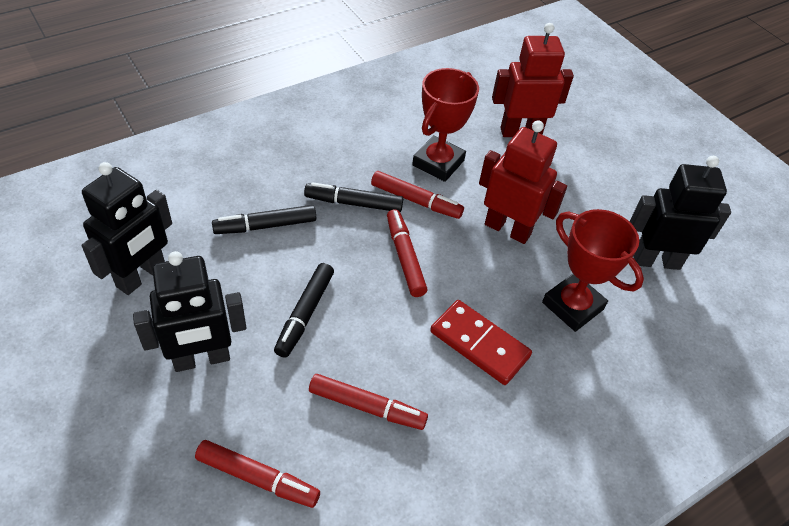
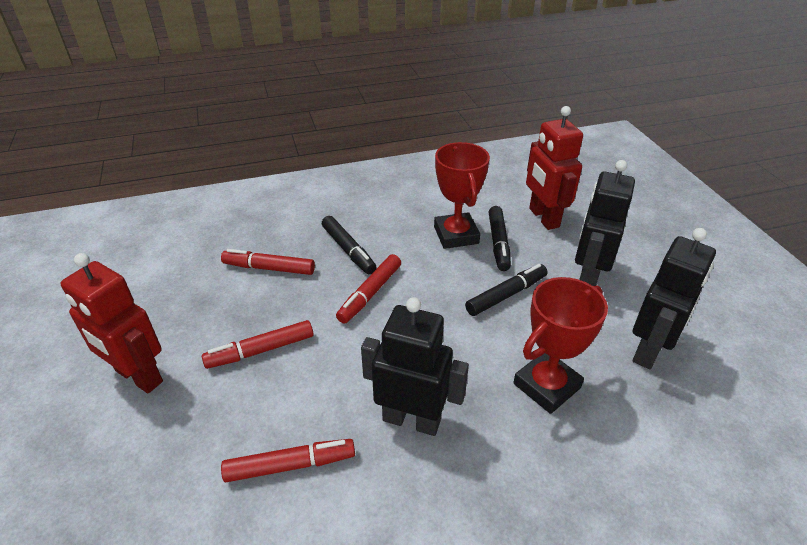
red domino: [430,300,532,385] = 1 -> none = 0

